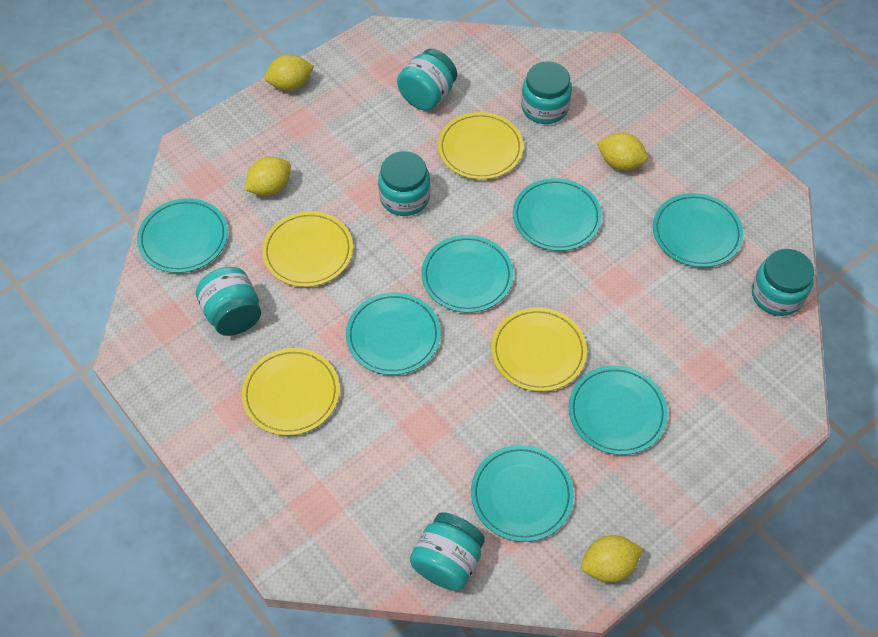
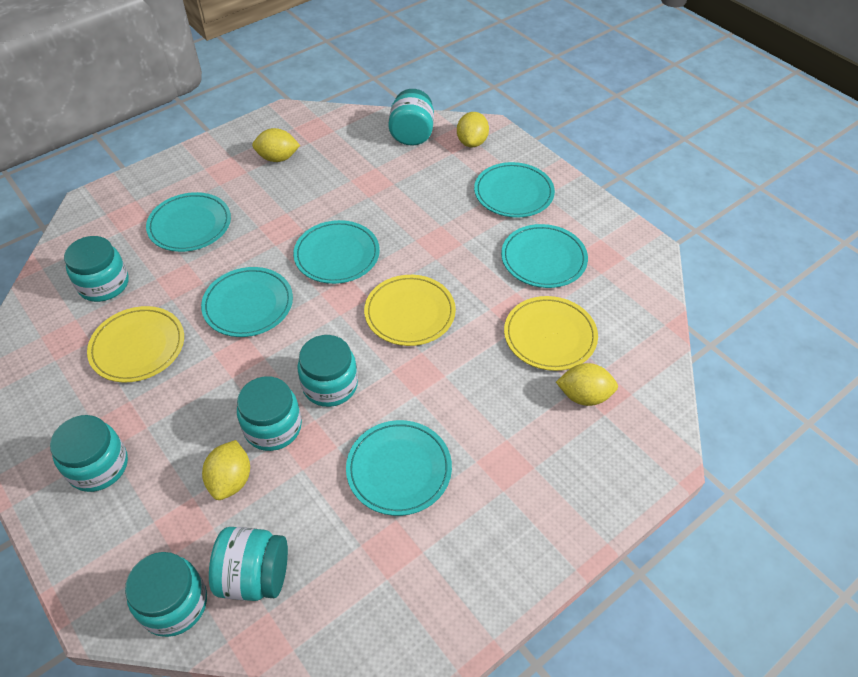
turquoise jar: [196,267,261,336] [378,151,431,216] [397,49,457,111] [410,512,485,591] [521,61,572,124] [752,249,814,316] = 6 -> [50,415,128,492] [64,236,129,302] [125,552,207,637] [209,527,288,601] [237,376,302,451] [297,335,358,407] [388,89,434,145] = 7
turquoise plate: [137,198,228,273] [346,292,441,375] [422,235,514,313] [471,445,574,542] [513,178,602,251] [569,366,668,455] [653,193,743,267] = 7 -> [146,192,231,252] [201,267,293,337] [293,220,380,284] [346,420,452,516] [474,162,555,218] [501,224,588,288] = 6
yellow plate: [242,348,340,436] [262,211,353,287] [438,112,523,180] [491,307,587,392] = 4 -> [87,306,184,382] [364,275,456,346] [504,296,598,371] = 3

